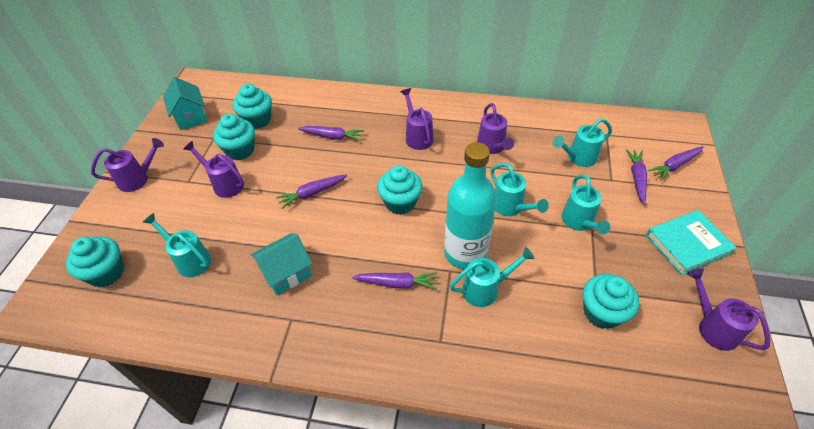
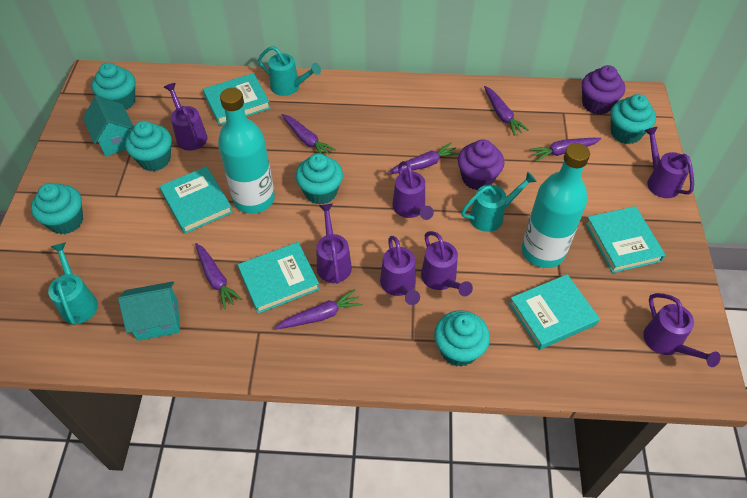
purple carrot: [276,174,347,209] [298,126,364,141] [352,272,437,290] [626,149,647,205] [648,146,703,181] = 5 -> [195,243,242,309] [275,289,363,329] [281,114,336,155] [388,142,459,174] [484,86,529,136] [529,138,601,162] = 6
purple cupcake: none = 0 -> [458,139,504,190] [582,65,625,115] = 2
purple watering can: [91,138,164,192] [183,141,244,198] [401,88,433,150] [477,103,514,154] [687,268,771,351] = 5 -> [164,83,207,151] [316,204,352,284] [380,236,420,305] [392,161,434,220] [421,231,473,296] [643,293,721,367] [644,127,694,198] = 7
turquoise book: [646,210,736,275] = 1 -> [160,166,233,234] [203,73,271,125] [238,242,320,314] [509,274,600,350] [585,206,665,273] = 5
turquoise bottle: [444,142,497,269] = 1 -> [218,88,275,214] [522,143,590,268] = 2
turquoise cupcake: [66,237,124,287] [213,114,255,160] [232,84,272,129] [377,165,422,215] [582,274,639,329] = 5 -> [31,183,83,234] [91,63,135,110] [125,121,172,171] [296,153,343,205] [434,311,490,367] [611,94,656,144] = 6
turquoise watering can: [143,213,211,277] [450,247,535,307] [491,163,549,216] [553,118,612,167] [562,175,610,235] = 5 -> [48,242,98,325] [258,46,321,96] [461,171,537,232] = 3

